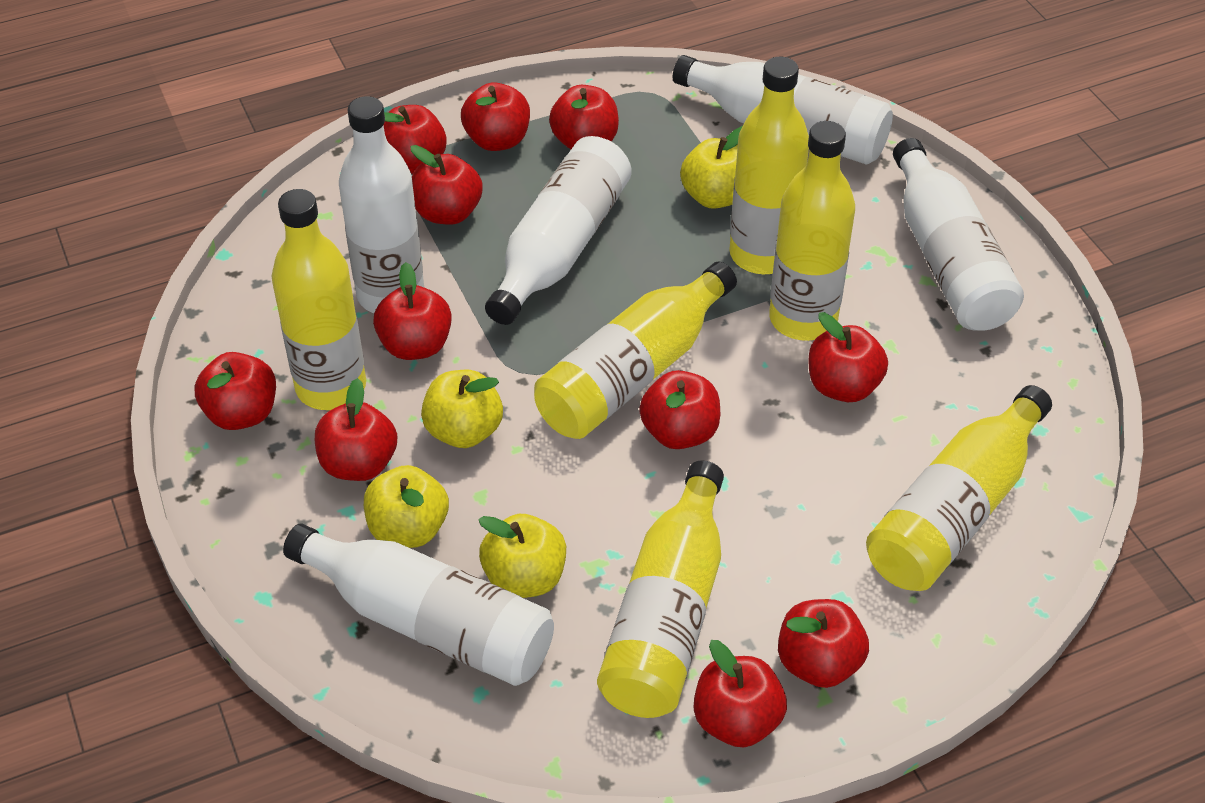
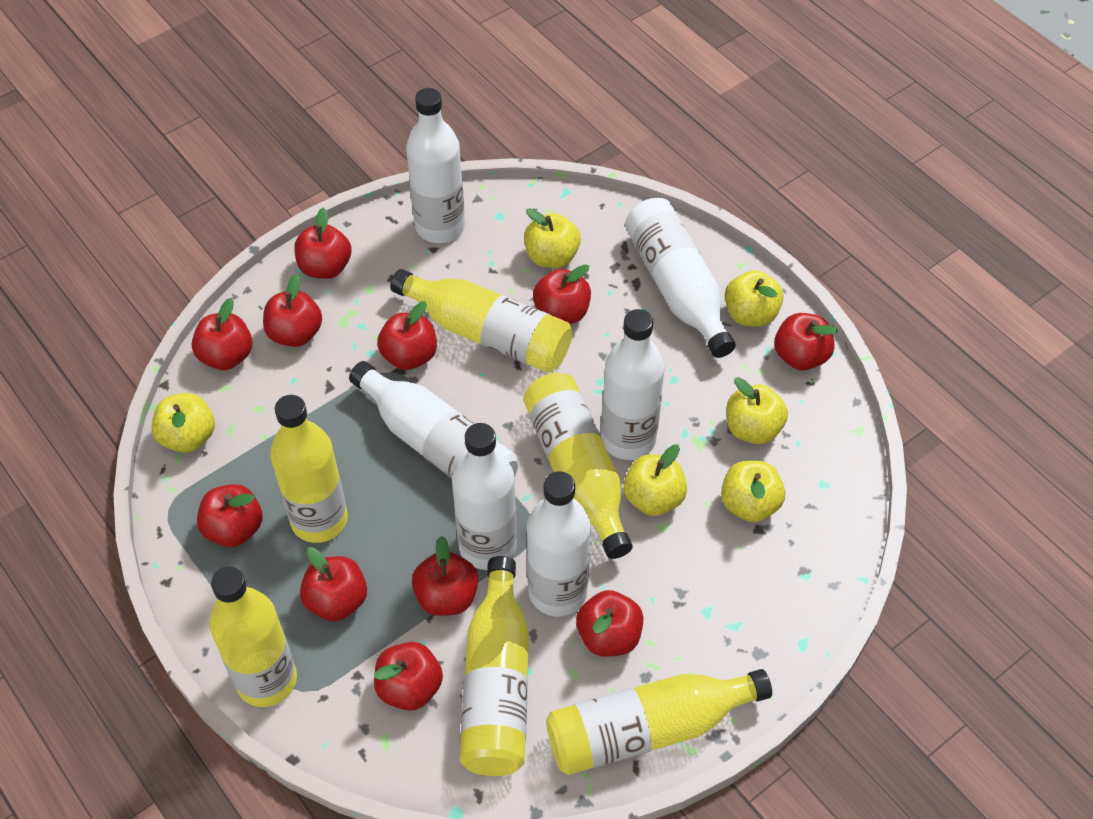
white bottle: [283,524,554,686] [339,96,424,313] [485,136,632,325] [673,55,893,165] [893,138,1024,331] = 5 -> [349,361,518,479] [406,88,465,243] [452,423,517,570] [527,471,591,616] [601,309,664,460] [625,198,736,358] = 6
yellow apple: [364,465,449,548] [421,370,503,448] [478,514,566,598] [680,126,743,209] = 4 -> [152,393,215,453] [524,208,581,268] [623,444,687,516] [721,461,785,522] [725,270,783,327] [726,377,788,444] = 6

